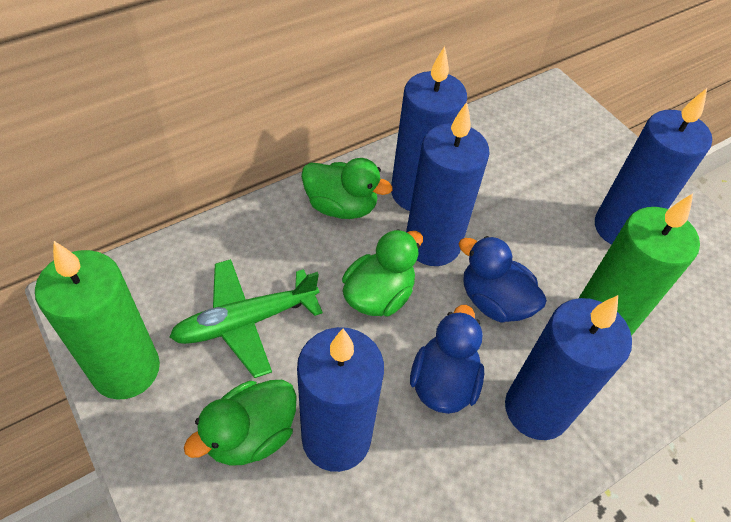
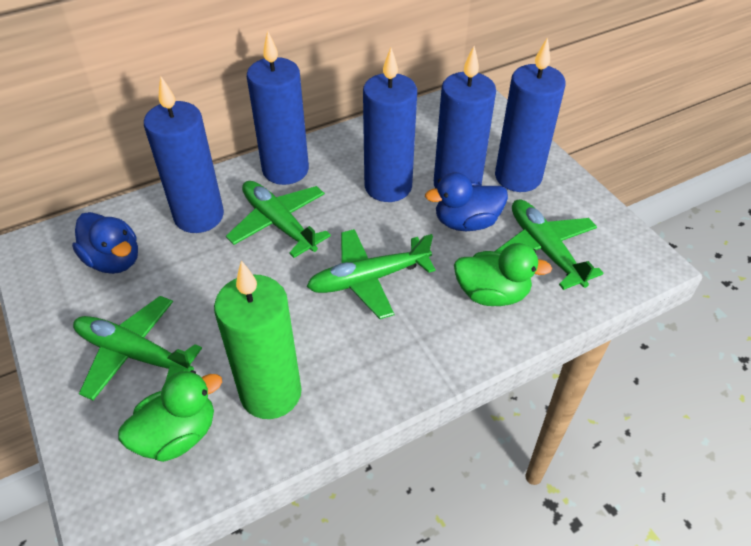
green candle: [35,241,160,399] [579,194,700,336] = 2 -> [214,261,302,419] = 1
green duck: [184,380,297,466] [301,158,393,219] [342,229,423,317] = 3 -> [118,370,222,462] [454,243,552,306] = 2
green plane: [169,259,323,378] = 1 -> [73,296,202,400] [226,181,331,258] [307,229,436,319] [494,199,604,290] = 4

